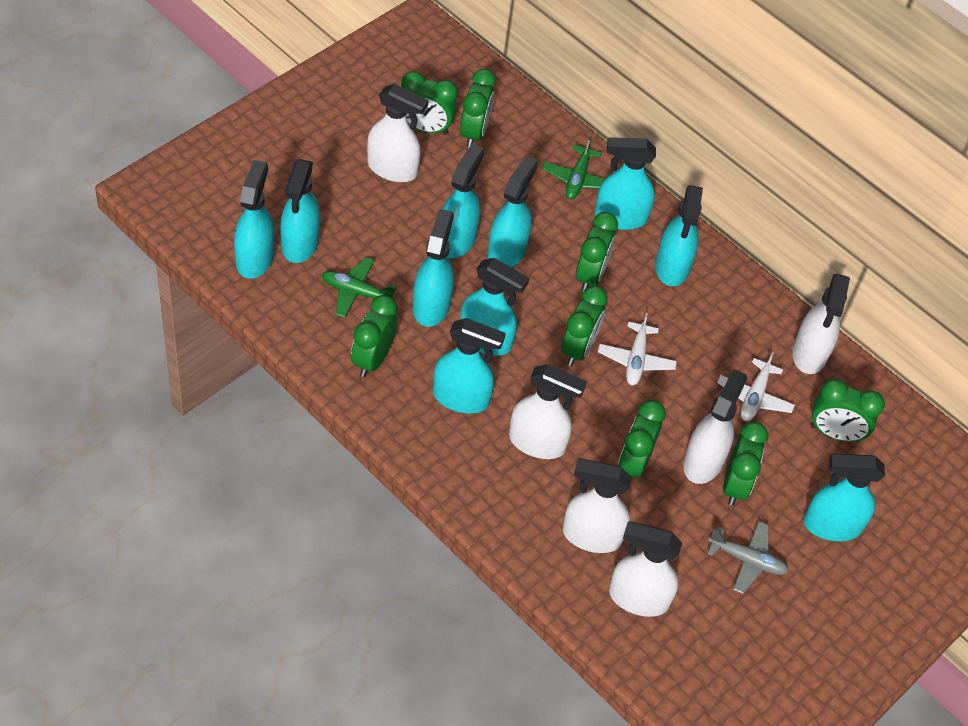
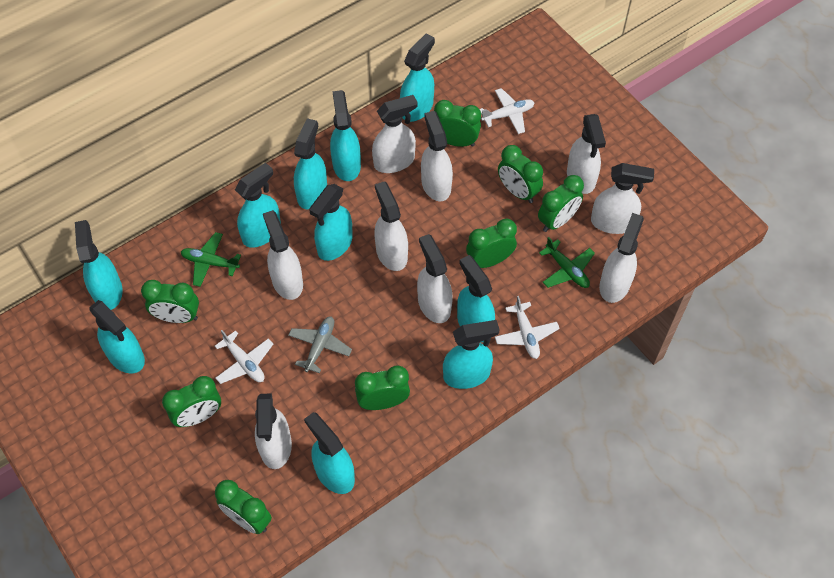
white plane: [598,313,677,385] [717,352,795,421] = 2 -> [215,330,273,384] [480,88,535,134] [495,296,560,359] = 3
white spray bottle: [367,83,429,182] [509,364,587,459] [563,458,632,553] [609,521,682,617] [683,369,747,484] [792,274,850,374] = 6 -> [255,393,292,469] [263,210,303,300] [372,95,418,173] [374,181,408,271] [417,234,453,323] [421,111,453,201] [567,114,606,194] [591,163,654,234] [599,213,644,303] = 9

